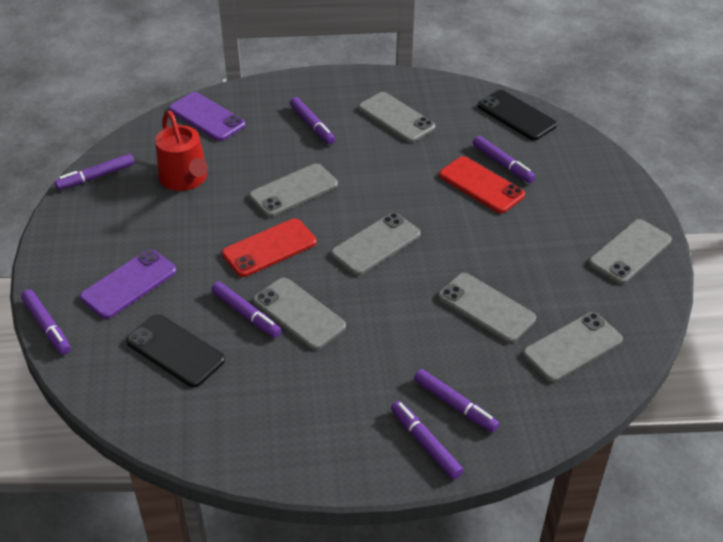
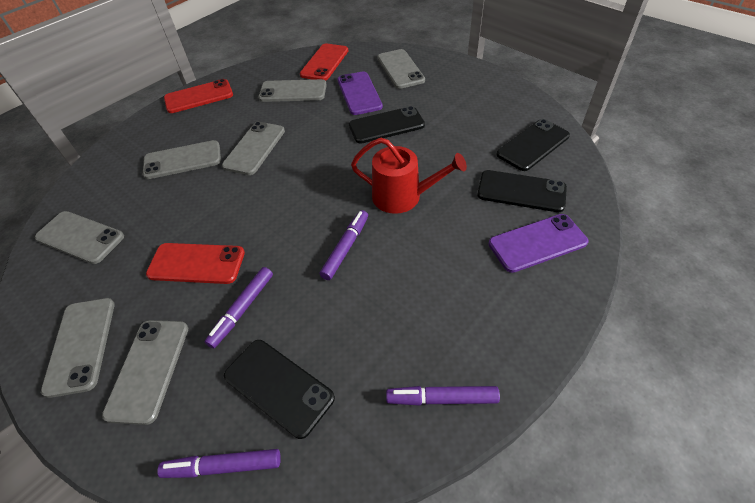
black phone: [126,314,225,387] [478,90,557,140] = 2 -> [224,340,335,439] [349,106,425,144] [477,170,567,212] [497,119,570,171] = 4
purple marker: [21,290,71,355] [55,154,134,190] [211,282,282,338] [290,97,335,145] [391,401,464,479] [414,369,499,432] [473,136,536,183] = 7 -> [157,449,281,478] [205,267,273,348] [320,210,368,280] [386,386,500,406] = 4
red phone: [222,218,317,277] [439,156,525,213] = 2 -> [146,243,245,284] [164,79,233,113] [300,43,348,81] = 3

